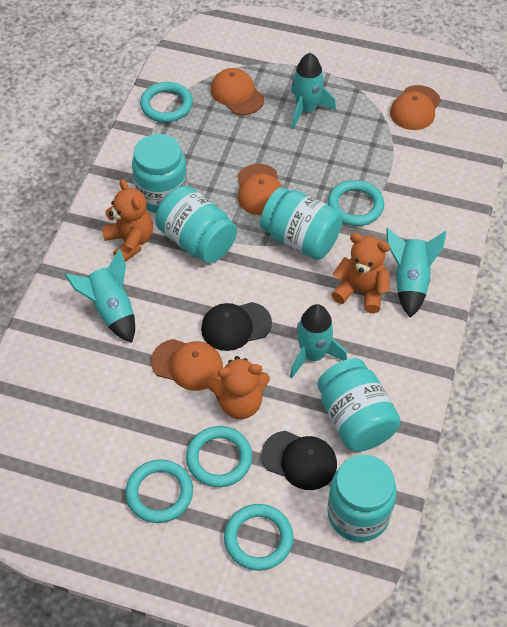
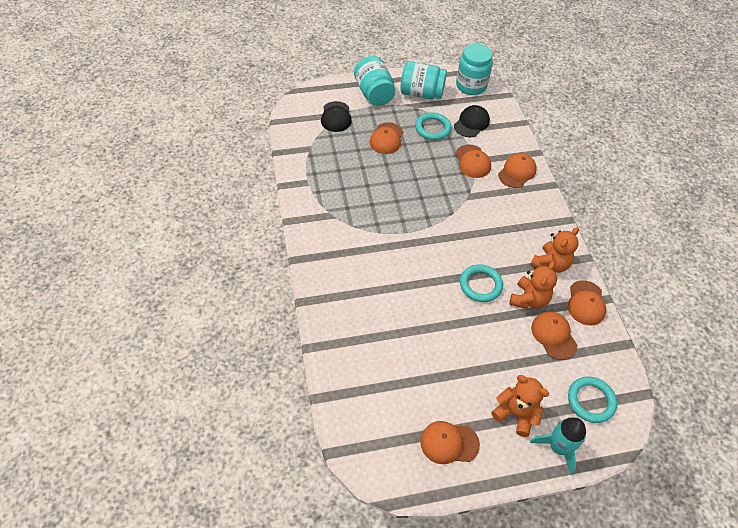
orange cap: [151,339,223,391] [211,68,264,115] [238,164,283,215] [390,85,441,130] = 4 -> [370,122,403,154] [420,421,480,464] [455,144,491,178] [498,153,537,188] [531,311,577,360] [568,280,606,325] = 6
turquoise jar: [132,134,188,213] [155,186,237,263] [260,187,343,260] [317,358,401,452] [328,455,397,542] = 5 -> [354,56,395,106] [401,61,447,99] [456,44,493,95] = 3
turquoise ring: [126,459,193,523] [140,82,193,122] [186,426,252,487] [224,504,293,571] [328,180,384,226] = 5 -> [415,113,452,140] [460,264,503,302] [568,377,617,423] = 3
turquoise rocket: [65,249,135,343] [290,304,347,378] [291,53,336,129] [386,228,447,318] = 4 -> [530,418,586,475] = 1

